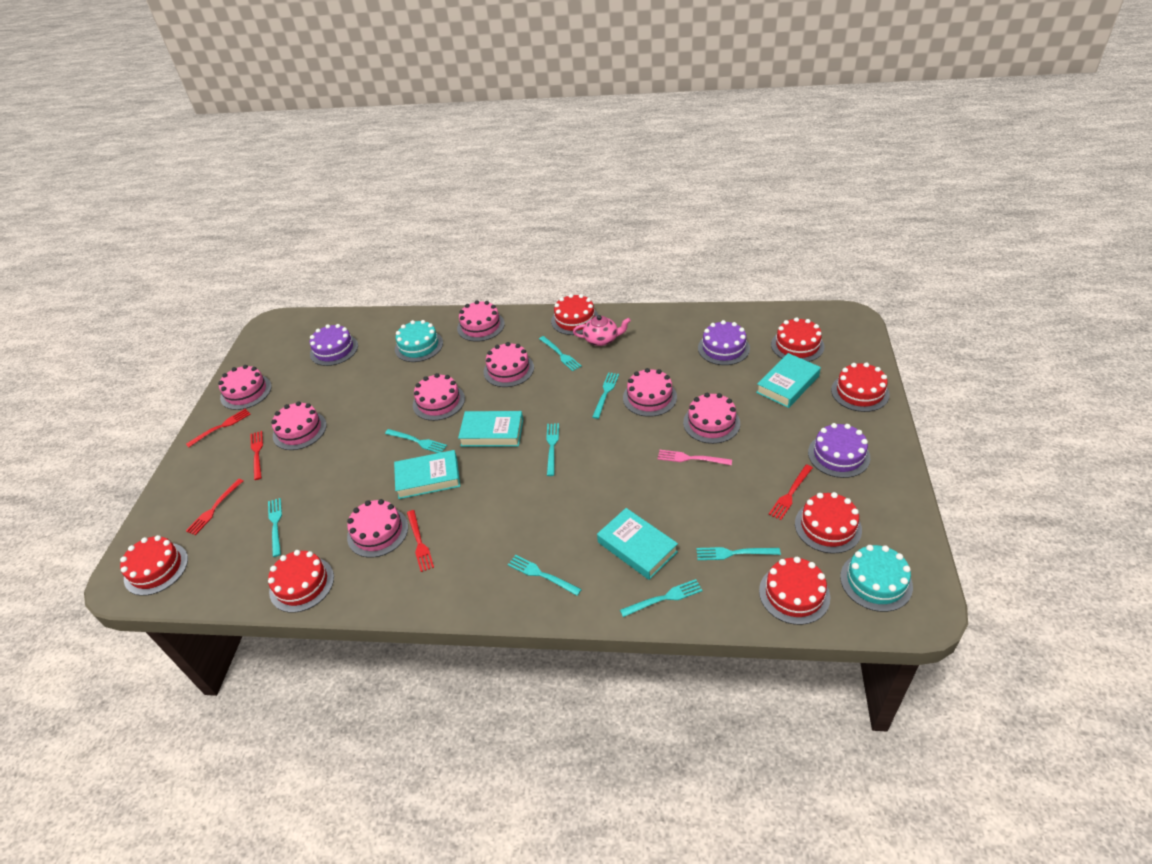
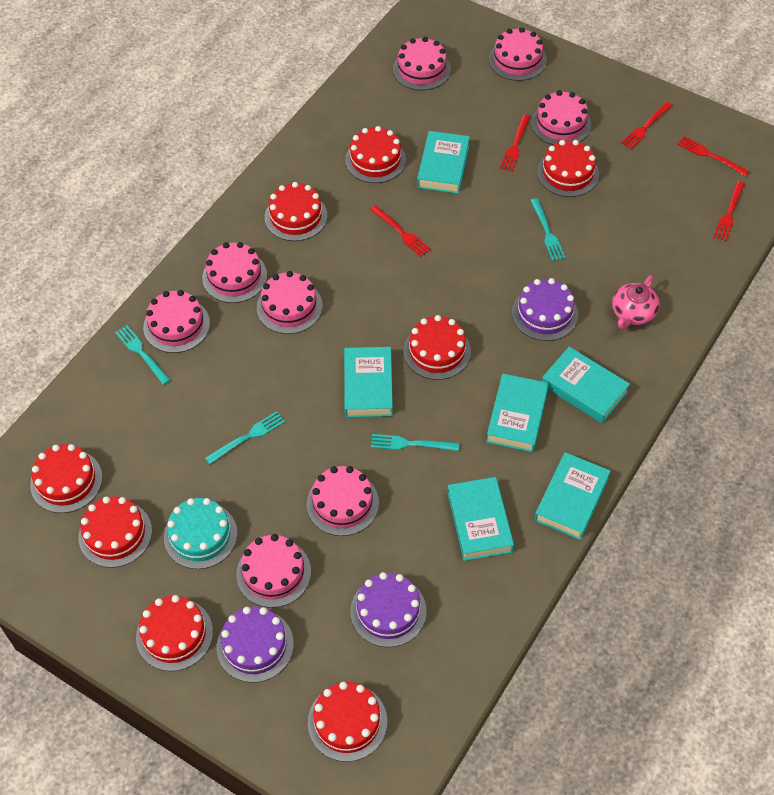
pink fork: [658,450,732,465] = 1 -> none = 0
red cake: [120,535,188,596] [268,550,334,613] [551,294,598,335] [759,557,830,625] [771,317,825,362] [795,492,862,554] [831,362,890,412] = 7 -> [30,444,103,513] [78,496,152,568] [136,595,213,671] [265,182,327,241] [308,682,387,762] [345,126,406,183] [404,315,471,380] [537,140,599,197] = 8
turquoise book: [394,450,460,499] [458,411,523,447] [597,508,678,580] [756,353,821,408] = 4 -> [344,347,393,417] [417,131,470,194] [447,477,514,561] [486,374,549,452] [534,452,611,540] [542,347,630,423] = 6
turquoise cake: [395,320,443,362] [840,545,913,612] = 2 -> [164,498,237,569] = 1
turquoise fork: [268,498,282,557] [385,429,447,453] [508,555,582,596] [539,336,582,371] [546,423,559,476] [592,372,619,419] [620,579,703,617] [697,547,781,560] = 8 -> [115,325,170,385] [205,411,285,464] [371,434,459,451] [530,198,566,261] = 4

